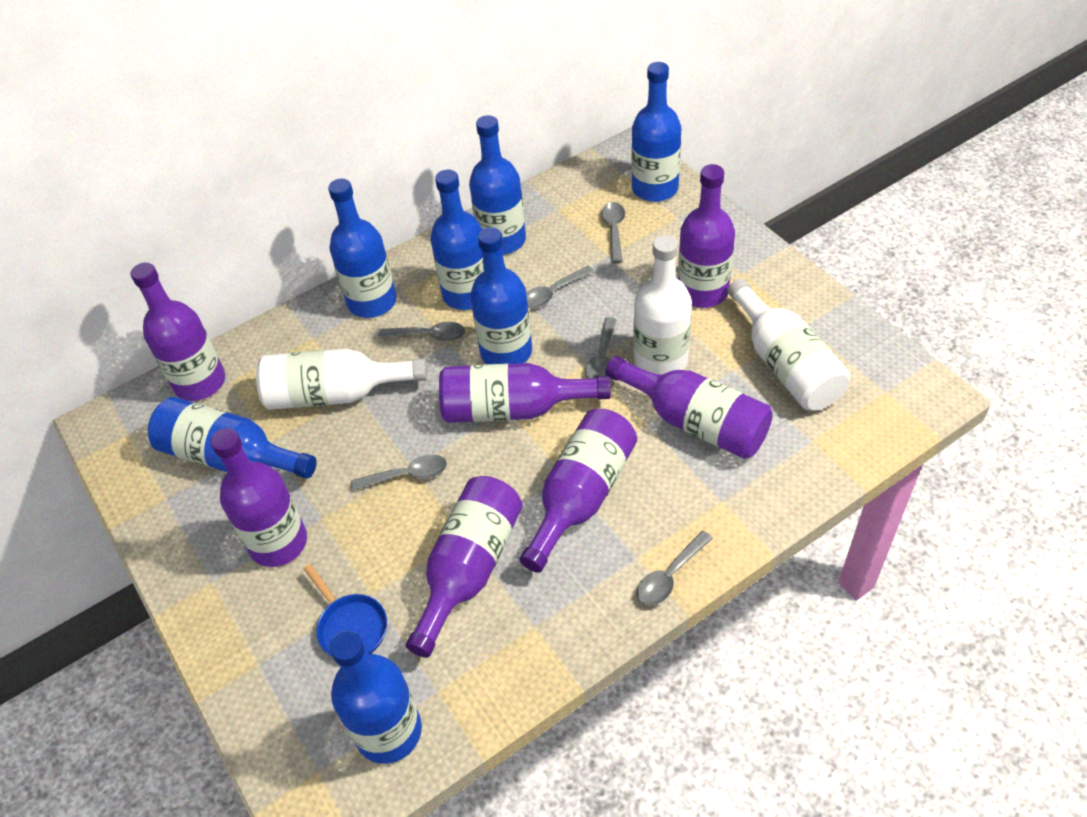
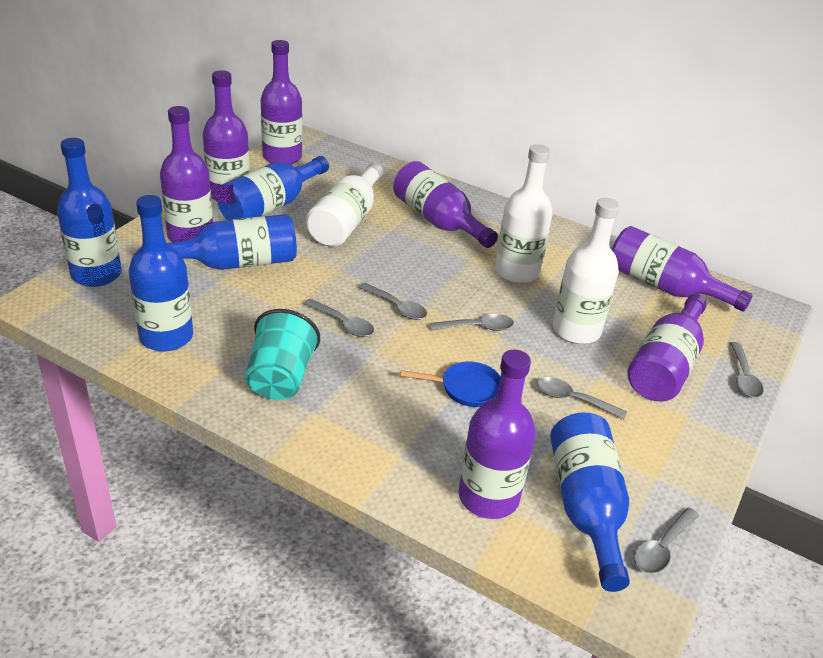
blue bottle: [148,397,317,479] [328,179,396,318] [330,630,422,764] [430,170,484,310] [469,115,526,255] [470,227,532,364] [631,62,681,202] = 7 -> [57,138,122,287] [129,195,193,352] [167,214,297,270] [217,156,329,220] [550,413,630,592] = 5
turquoise cup: none = 0 -> [245,309,320,400] = 1

